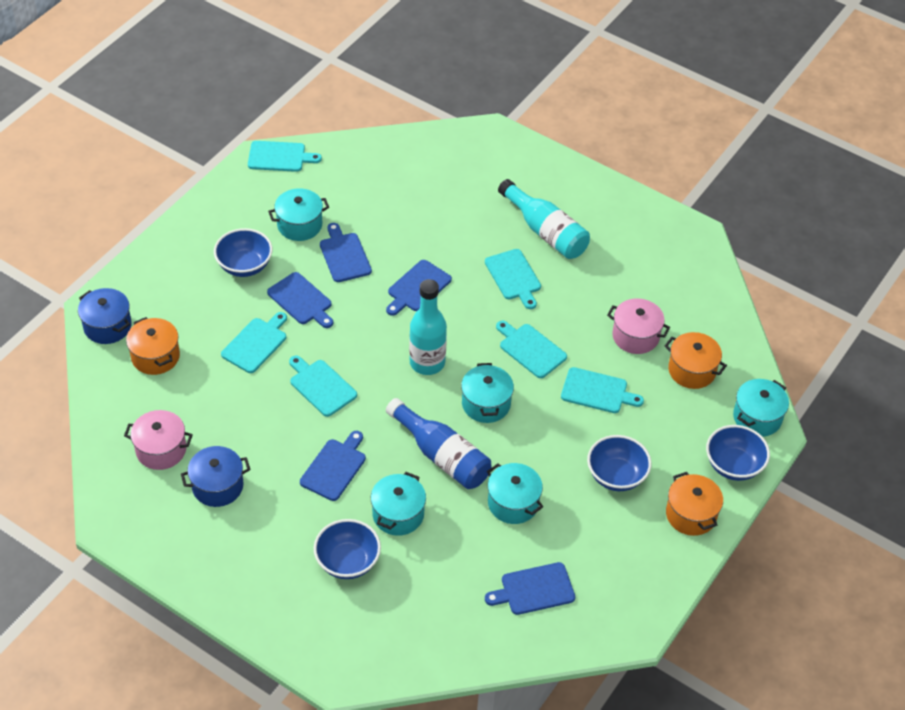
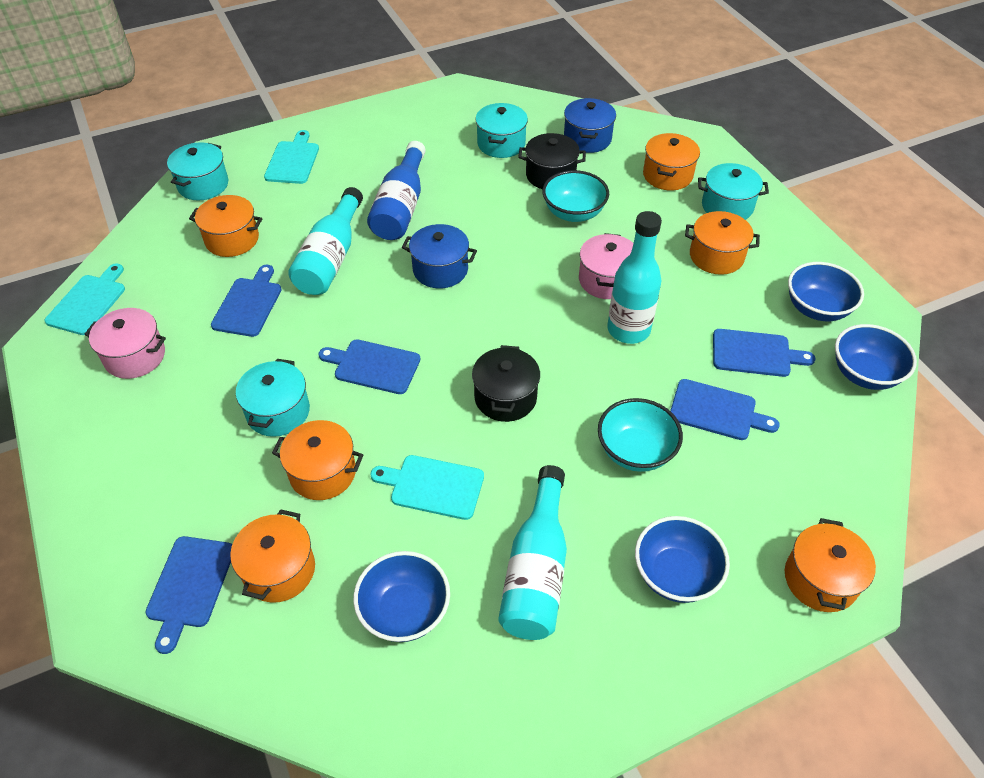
black pot: none = 0 -> [472,345,540,422] [518,133,586,189] = 2
orange pot: [126,317,180,375] [665,332,727,389] [666,472,723,536] = 3 -> [189,195,262,257] [230,509,315,603] [272,420,363,500] [643,133,700,190] [685,211,760,275] [785,518,876,612] = 6
turquoise bottle: [409,279,447,375] [498,179,590,259] = 2 -> [288,187,363,295] [498,465,567,640] [607,211,662,344] = 3
turquoise bowl: none = 0 -> [542,170,609,222] [598,398,683,472] = 2
turquoise cutting board: [221,312,287,373] [248,141,322,172] [289,355,357,417] [485,249,541,309] [496,320,567,378] [561,367,644,413] = 6 -> [45,263,125,335] [264,130,319,184] [370,455,484,520] = 3
turquoise pot: [268,188,329,241] [371,472,426,536] [461,363,514,423] [487,463,543,524] [733,379,789,437] = 5 -> [167,142,228,201] [236,359,310,437] [475,103,528,158] [698,163,769,220] = 4

